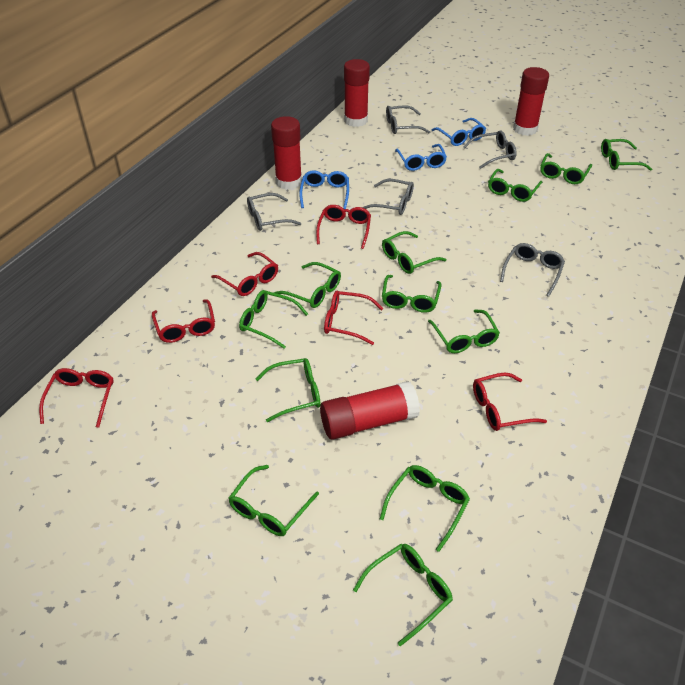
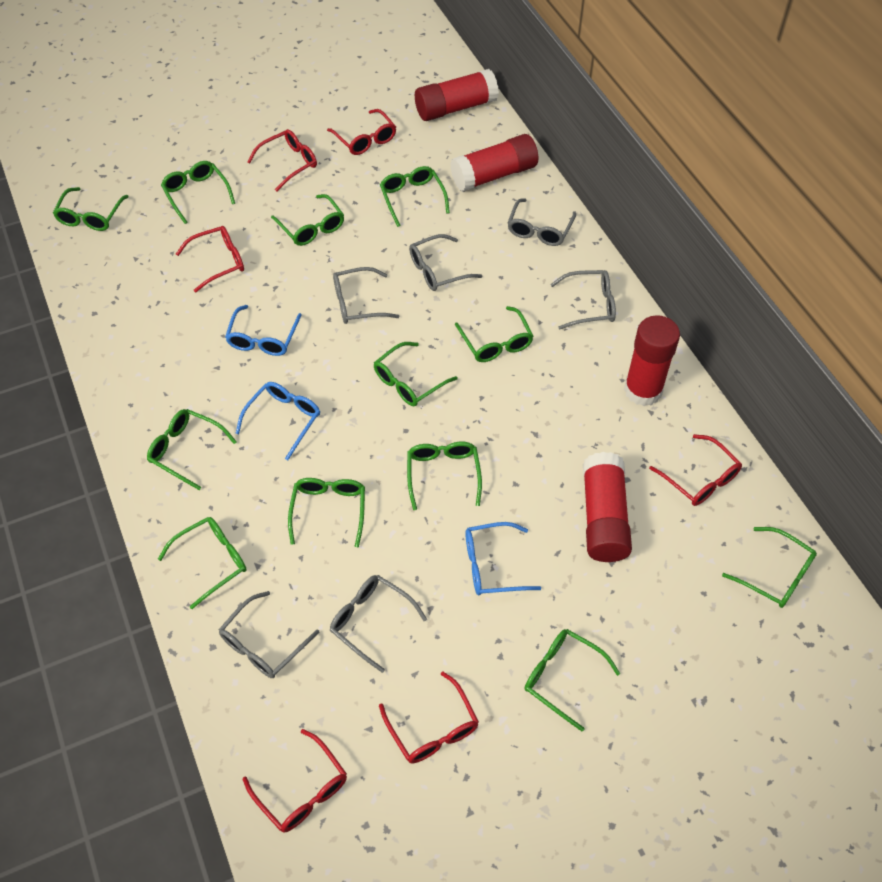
grey glasses: [247,193,301,231] [362,179,414,215] [386,105,430,134] [463,130,517,169] [500,243,565,297] = 5 -> [219,591,319,678] [330,575,427,673] [333,267,399,324] [409,234,482,291] [508,198,576,246] [550,270,616,330] = 6

